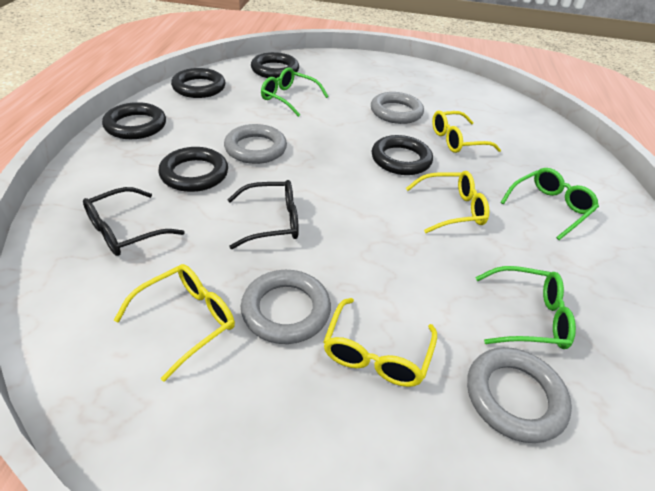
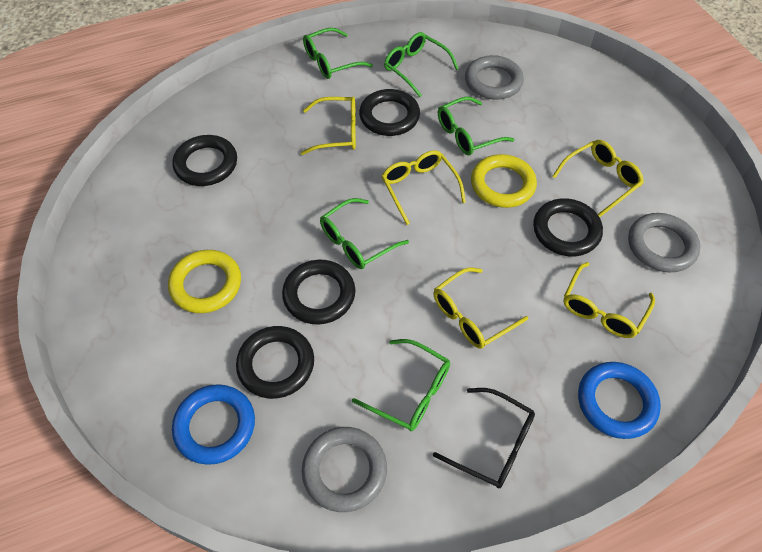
black glasses: [83,187,185,256] [227,180,299,249] = 2 -> [433,388,535,488] = 1
blue ring: none = 0 -> [172,384,255,465] [578,362,661,439] = 2
green glasses: [261,67,328,117] [475,266,576,349] [500,168,599,240] = 3 -> [303,28,373,79] [320,198,409,269] [352,339,450,431] [384,32,459,97] [438,97,514,155] = 5
grey ring: [224,124,287,164] [241,270,331,344] [371,92,424,124] [467,347,572,443] = 4 -> [302,427,387,512] [465,55,524,100] [628,213,701,272] = 3
yellow glasses: [114,264,235,382] [323,298,437,387] [406,171,489,233] [432,110,501,153] = 4 -> [301,97,356,155] [381,150,466,225] [434,267,528,349] [552,140,644,217] [563,262,655,338] = 5
yellow ring: none = 0 -> [168,250,241,313] [471,154,537,208] = 2

